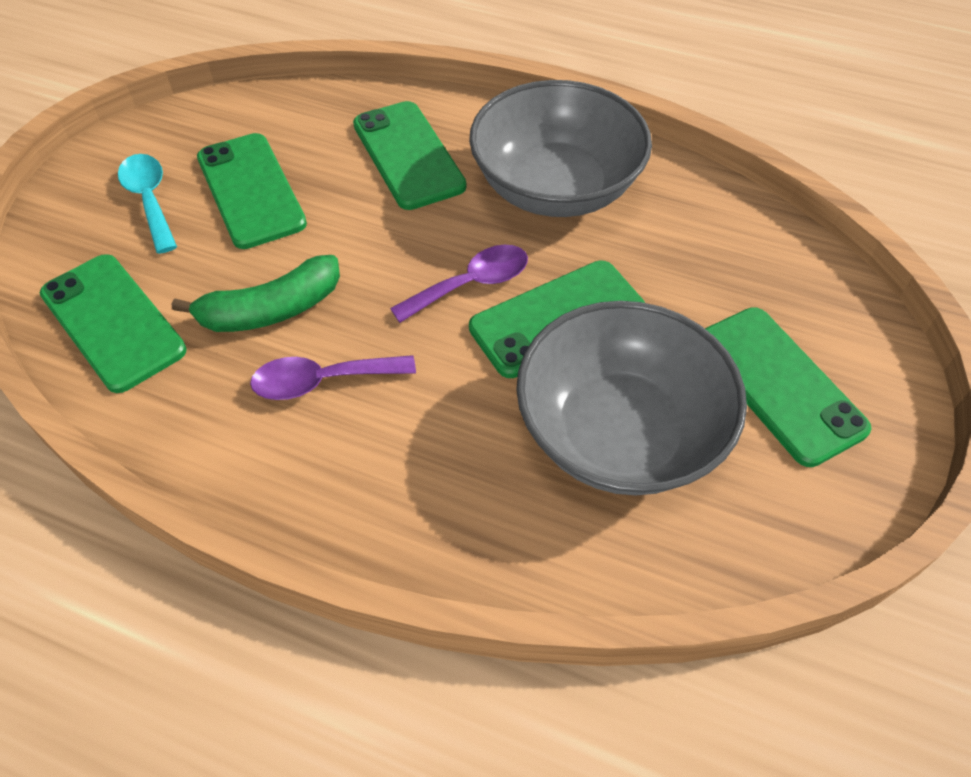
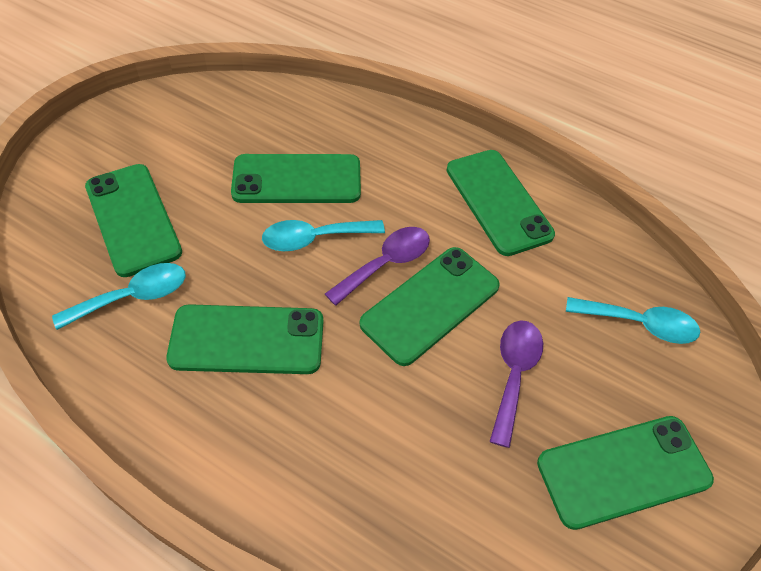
green banana: [172,255,340,332] = 1 -> none = 0
green phone: [40,254,187,393] [197,133,307,249] [353,101,466,210] [469,260,645,378] [705,307,872,467] = 5 -> [85,164,182,277] [166,304,323,374] [231,154,361,203] [360,247,500,366] [446,150,555,256] [537,416,714,530] = 6
grey bowl: [469,80,652,217] [516,301,747,495] = 2 -> none = 0
turquoise spoon: [118,154,177,254] = 1 -> [52,263,186,330] [262,220,385,251] [566,297,700,344] = 3

